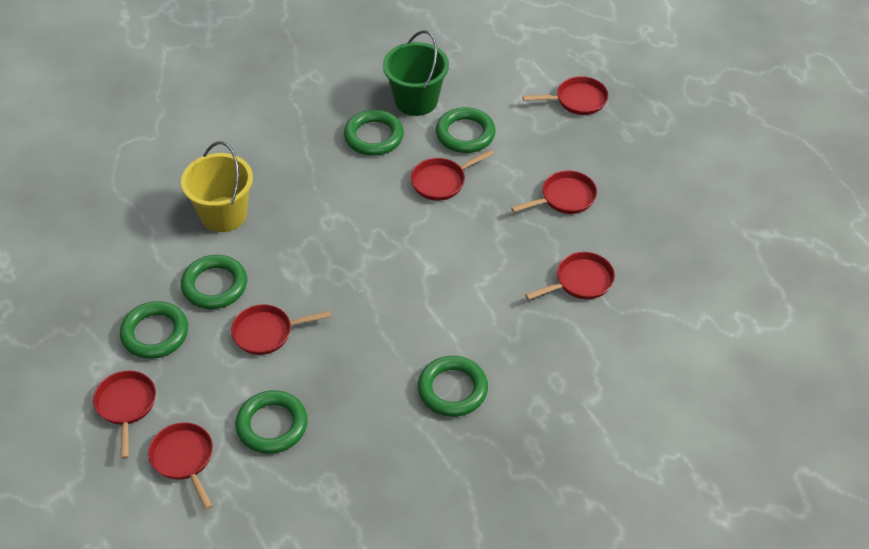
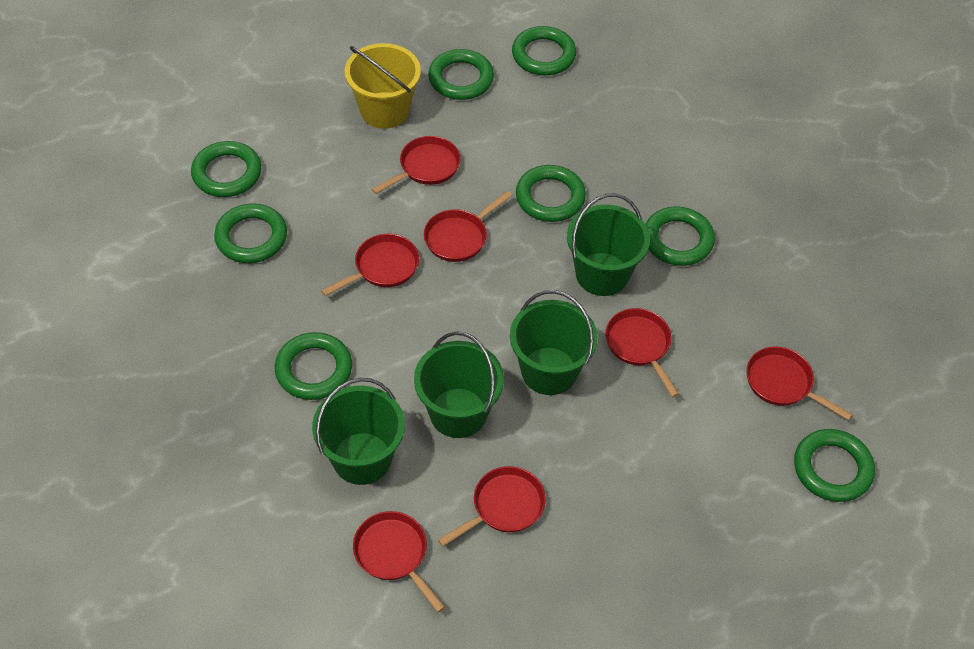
green bucket: [383,30,449,116] = 1 -> [312,378,405,485] [414,331,504,438] [510,290,598,395] [567,193,650,296] = 4
green ring: [120,301,188,359] [181,255,247,309] [235,390,308,454] [344,110,404,156] [418,356,488,417] [436,107,496,153] = 6 -> [191,141,261,197] [214,203,287,263] [275,332,352,400] [428,49,494,100] [512,26,576,76] [516,165,586,222] [646,206,715,266] [794,429,875,502] = 8

